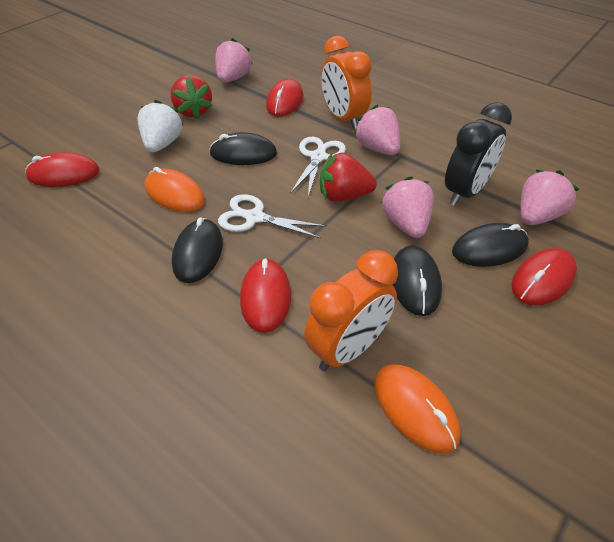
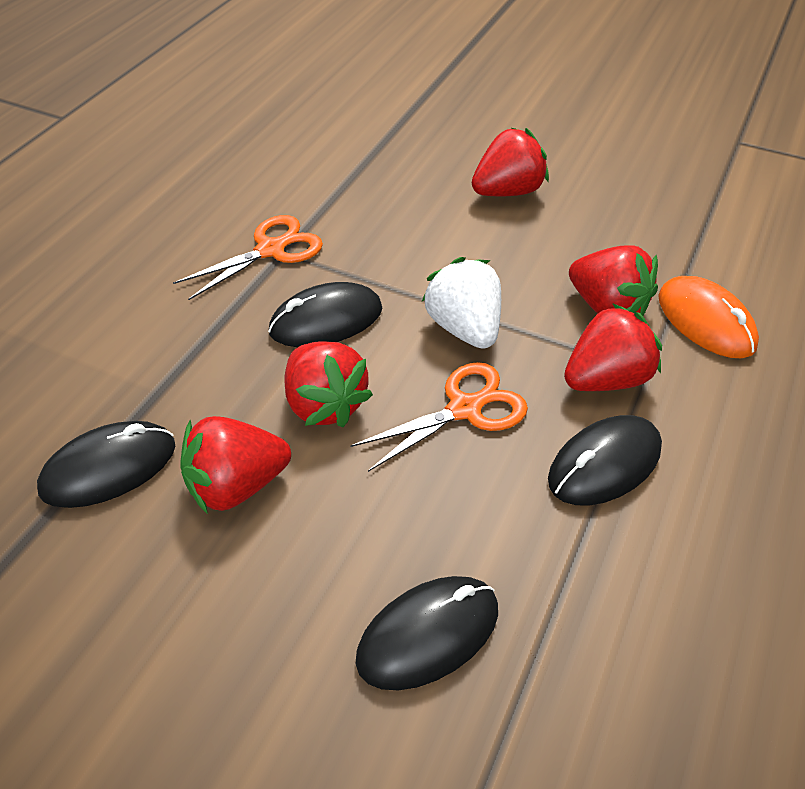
black clock: [445,102,512,206] = 1 -> none = 0
orange clock: [304,250,398,371] [321,36,372,129] = 2 -> none = 0
orange mouse: [145,167,205,212] [374,365,461,453] = 2 -> [658,276,759,358] = 1
orange scissors: none = 0 -> [173,215,323,301] [351,362,528,472] = 2
pink strawberry: [215,38,253,83] [354,104,401,155] [381,176,434,238] [521,170,579,225] = 4 -> none = 0
red mouse: [25,152,99,187] [240,258,291,333] [266,78,303,117] [511,248,577,305] = 4 -> none = 0
red strawberry: [171,75,213,119] [320,152,377,202] = 2 -> [180,416,291,514] [284,341,373,427] [472,128,549,196] [564,303,662,391] [569,245,658,316] = 5
white scissors: [218,194,327,239] [290,137,346,197] = 2 -> none = 0

